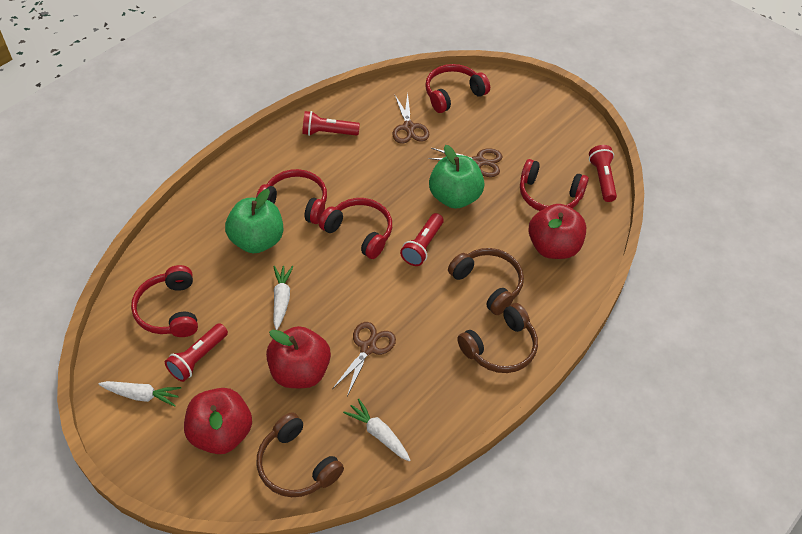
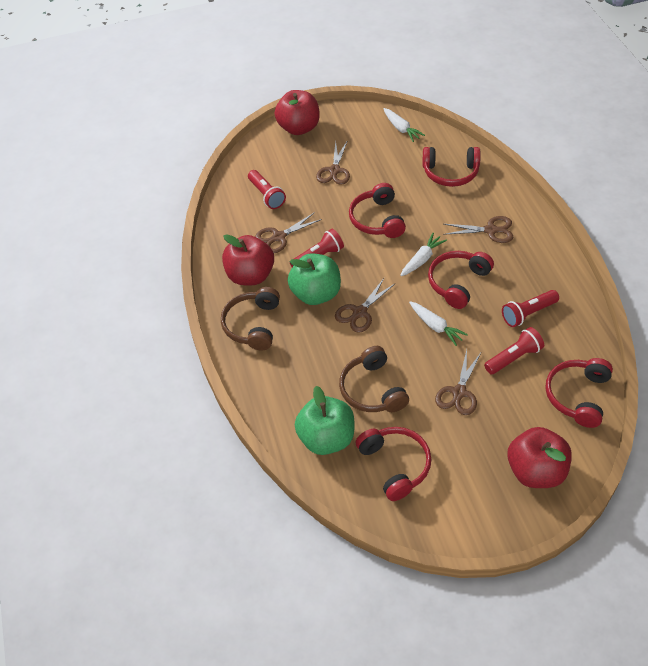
brown headphones: [257,412,344,497] [448,248,524,315] [457,303,538,373] = 3 -> [221,287,280,350] [339,346,409,412] = 2
brown scissors: [332,322,396,396] [392,93,429,144] [428,148,503,177] = 3 -> [255,212,322,253] [316,140,350,185] [335,278,396,333] [435,350,482,415] [443,216,513,243] = 5

